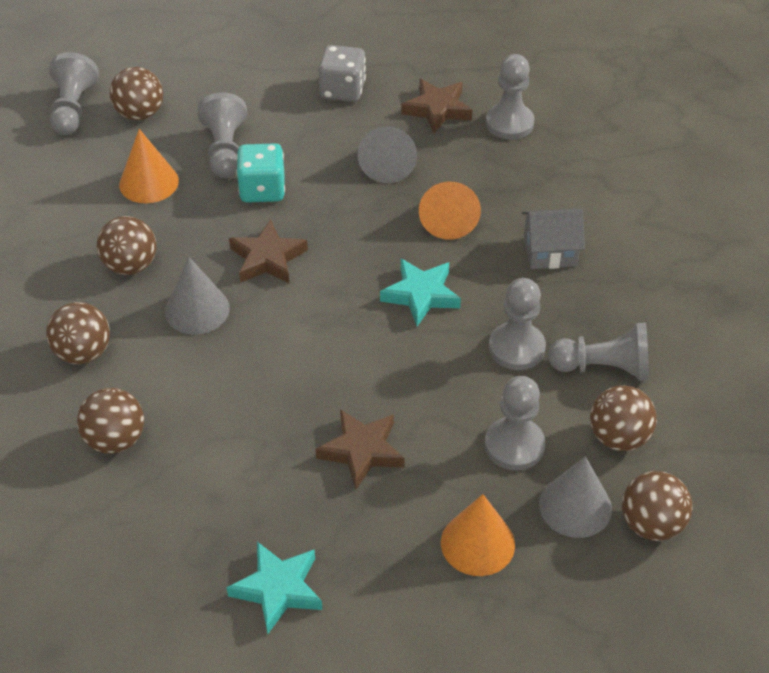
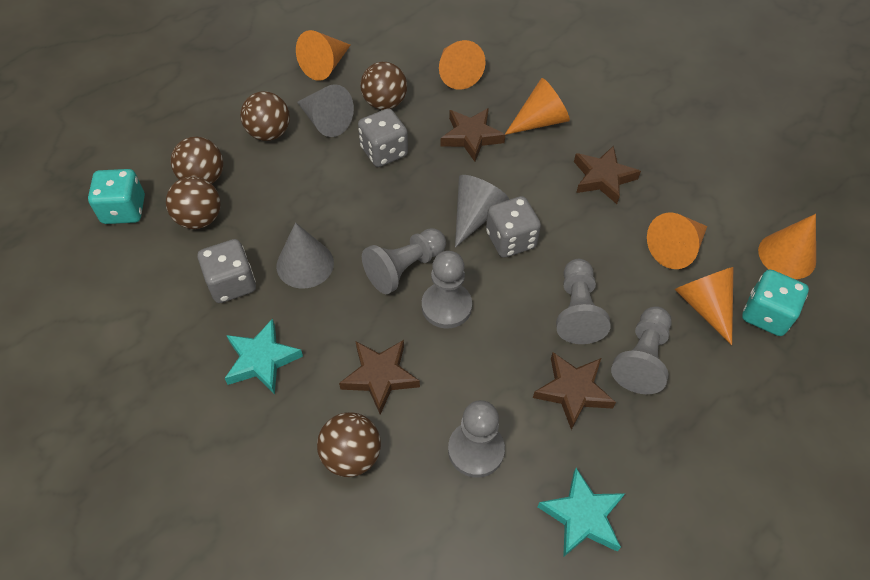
brown ball: [46,302,110,364] [77,388,144,454] [97,216,156,275] [110,67,163,120] [590,385,657,451] [622,471,693,541] = 6 -> [166,176,221,229] [171,137,223,184] [240,91,290,141] [317,412,381,477] [361,62,407,110] = 5
brown star: [229,219,308,283] [316,409,405,489] [401,79,472,133] = 3 -> [339,340,420,415] [440,108,505,162] [533,352,616,430] [574,146,641,204] = 4
grey dice: [318,45,366,102] = 1 -> [198,239,256,303] [358,108,408,167] [486,196,541,258] = 3
grey house: [522,209,585,269] = 1 -> none = 0
grey pawn: [49,52,99,135] [197,92,247,178] [485,376,545,470] [486,54,534,140] [489,278,546,370] [548,323,649,381] = 6 -> [362,228,446,294] [422,251,472,328] [448,400,505,478] [556,259,611,344] [611,306,672,394] = 5
orange cone: [119,129,179,203] [419,182,481,240] [441,494,515,576] = 3 -> [296,30,351,81] [439,40,486,90] [505,78,570,135] [647,213,707,269] [674,267,733,345] [758,214,816,279] = 6
turquoise dice: [236,143,285,203] = 1 -> [88,169,145,224] [742,269,809,336] = 2

